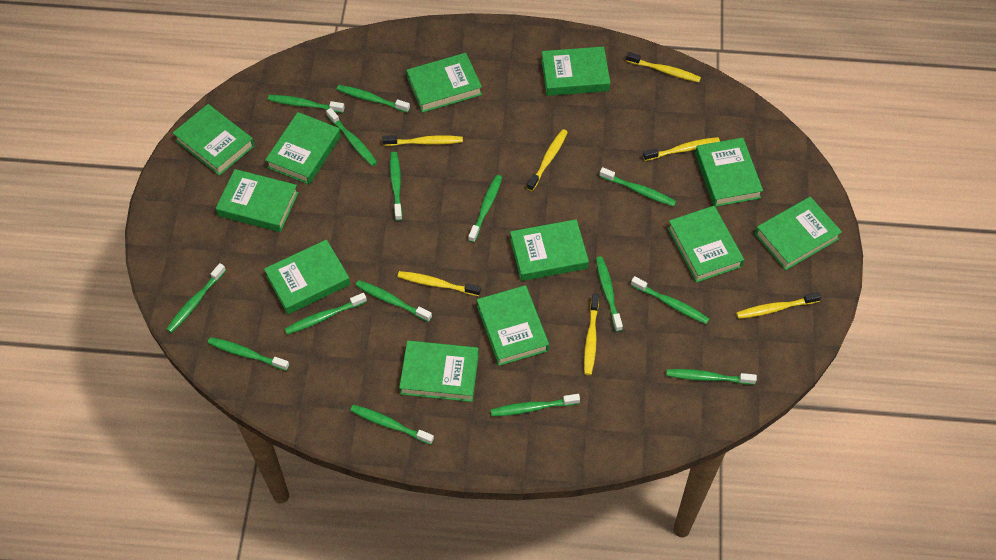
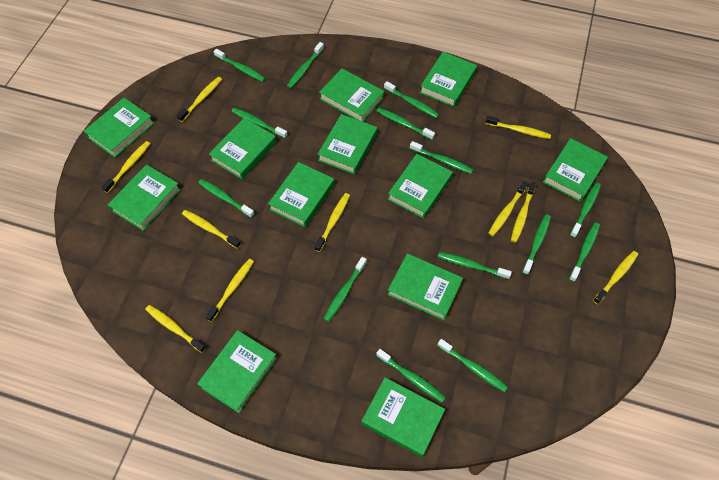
green toothbrush: [166,263,226,333] [208,337,290,371] [268,95,345,113] [285,293,367,335] [326,108,377,166] [337,85,410,113] [350,405,434,445] [356,280,432,322] [390,152,403,221] [468,175,502,243] [491,394,580,416] [596,256,623,332] [600,167,676,207] [631,276,709,324] [666,369,757,385] = 15 -> [198,179,254,218] [213,49,266,82] [231,108,288,139] [287,42,324,88] [323,257,367,322] [376,108,435,140] [376,349,446,403] [384,81,439,118] [410,141,473,174] [437,339,508,392] [438,252,512,279] [522,214,551,275] [569,223,600,282] [570,183,601,238] = 14
yellow toothbrush: [383,135,463,146] [398,271,481,296] [527,129,568,191] [584,294,599,375] [626,52,701,82] [643,137,720,161] [736,292,821,319] = 7 -> [102,141,150,193] [145,305,206,353] [177,77,222,122] [182,210,241,249] [206,259,254,322] [314,193,350,252] [485,116,551,139] [488,181,529,236] [511,181,537,243] [593,251,638,304] = 10

